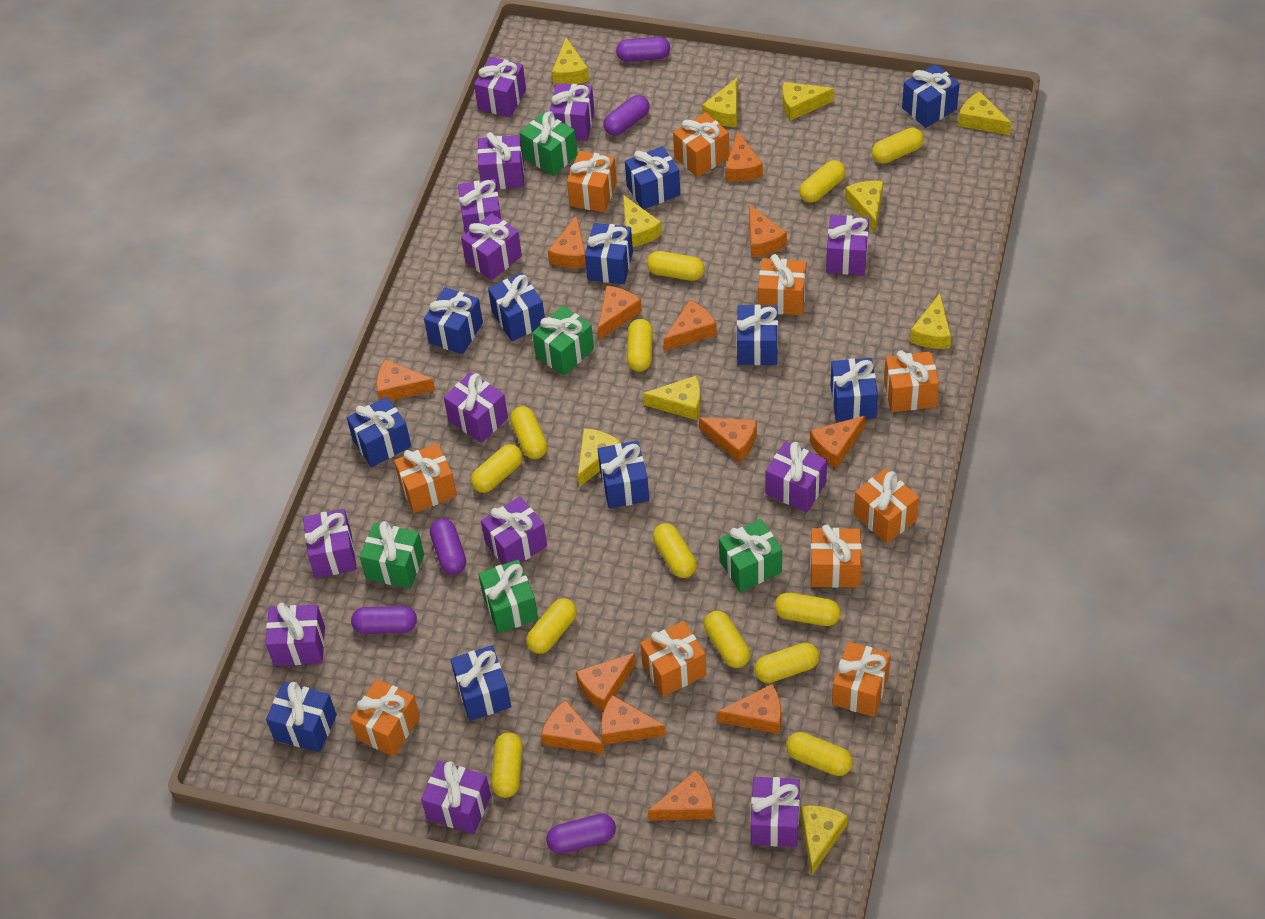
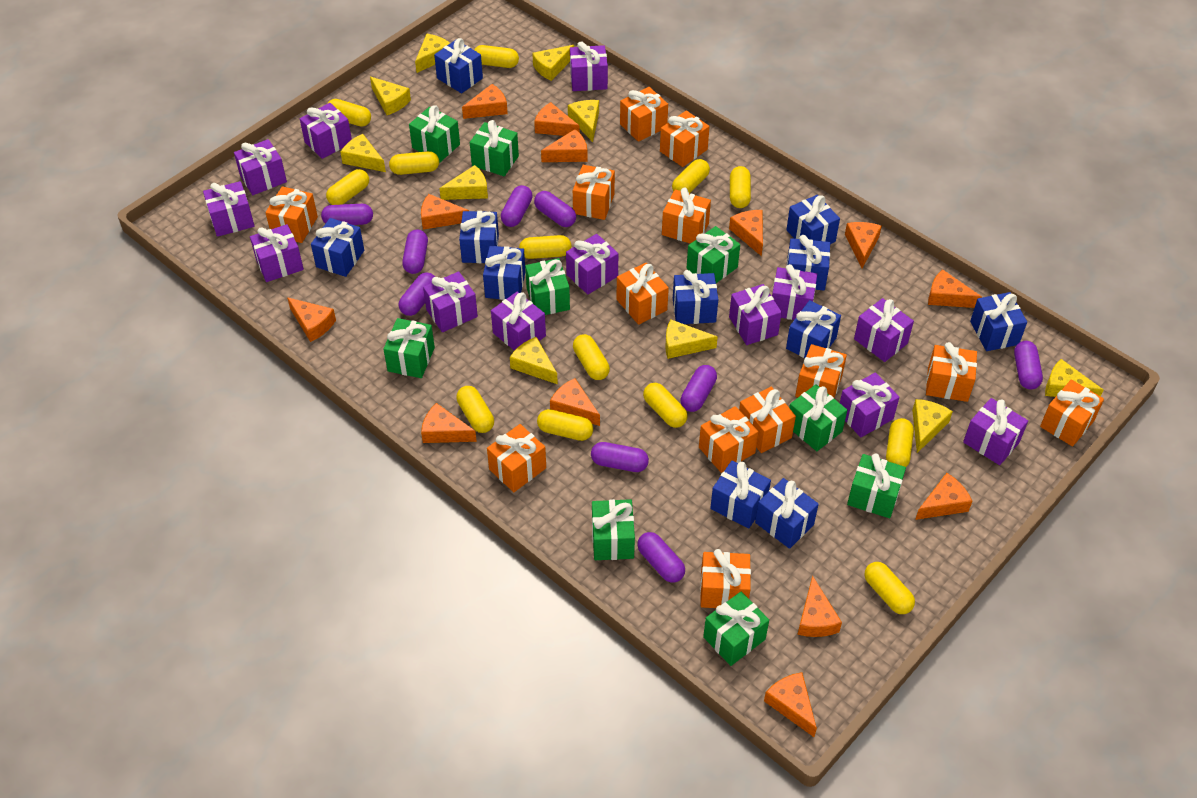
green gift: [360,521,424,589] [478,559,538,633] [520,111,578,176] [532,306,594,376] [719,519,782,592] = 5 -> [383,318,435,378] [409,105,460,162] [470,120,519,176] [525,258,570,315] [592,499,635,560] [687,226,740,283] [703,592,769,666] [789,384,847,451] [847,454,906,518] = 9
orange gift: [350,679,420,756] [394,443,457,513] [567,151,617,212] [640,621,706,697] [673,112,729,177] [758,254,806,315] [810,524,862,588] [832,642,891,717] [854,468,919,544] [884,350,939,412] = 10 -> [265,186,318,243] [487,424,546,492] [573,165,615,220] [616,263,669,325] [620,87,668,142] [660,111,710,167] [662,188,711,244] [699,406,759,473] [700,549,751,608] [739,387,796,453] [795,344,847,398] [926,342,977,402] [1040,379,1104,447] = 13
purple capsule: [351,606,417,634] [430,518,466,575] [546,814,616,854] [603,95,649,136] [616,37,670,62] = 5 -> [321,204,373,225] [399,273,435,316] [402,230,428,274] [501,185,532,227] [534,191,576,227] [591,442,649,472] [637,532,685,582] [681,365,717,412] [1014,341,1043,389] = 9

